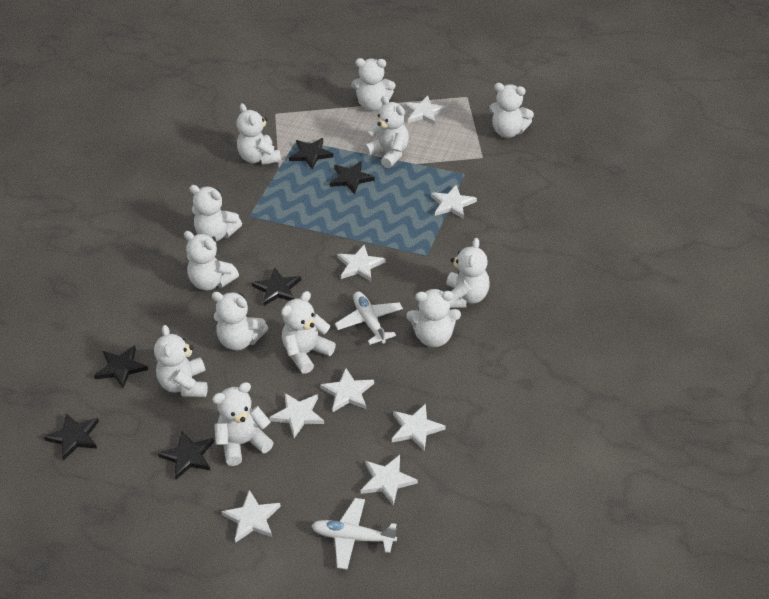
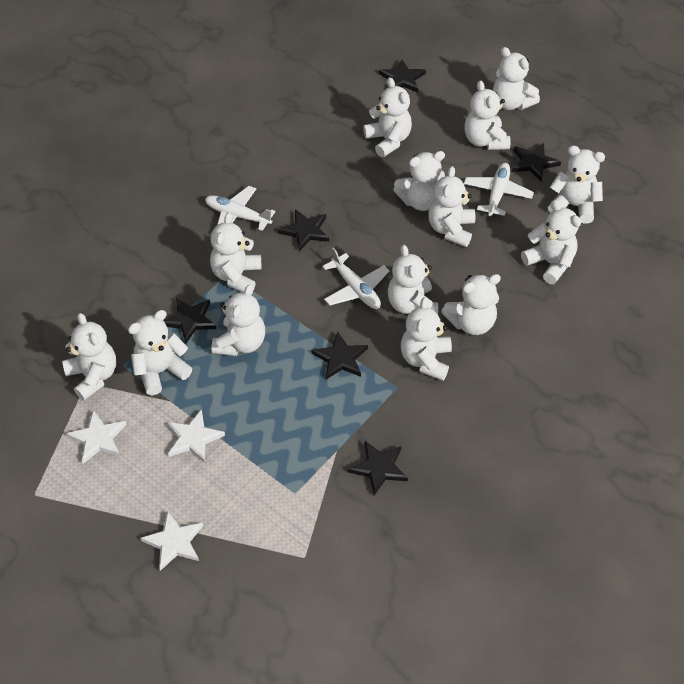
white plane: [312,498,397,569] [335,291,403,345] = 2 -> [205,186,275,231] [322,247,390,309] [464,163,534,216] = 3
white star: [221,490,281,542] [269,393,324,438] [320,368,374,412] [337,245,385,281] [361,455,418,506] [392,404,445,452] [404,96,447,125] [431,185,477,219] = 8 -> [66,410,127,464] [141,511,203,571] [167,409,225,463] = 3
white teddy bear: [154,325,208,397] [184,231,239,291] [189,185,242,241] [212,292,268,350] [212,382,274,466] [236,103,281,165] [281,291,336,374] [351,58,395,111] [364,96,409,168] [407,289,461,347] [446,238,490,308] [489,83,534,138] = 12 -> [62,313,116,401] [128,310,192,395] [210,213,261,293] [212,284,265,356] [363,77,412,157] [388,245,438,314] [393,151,445,211] [401,297,452,381] [428,166,475,247] [441,274,501,335] [464,80,510,150] [493,47,540,110] [521,200,581,284] [548,145,605,224] = 14

